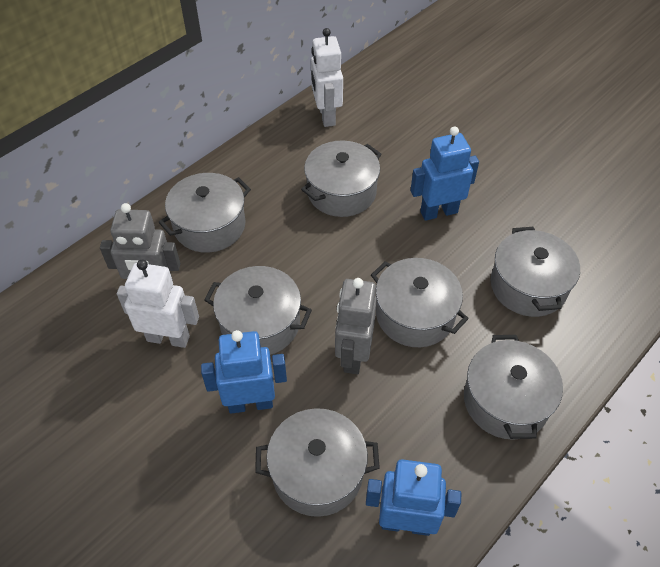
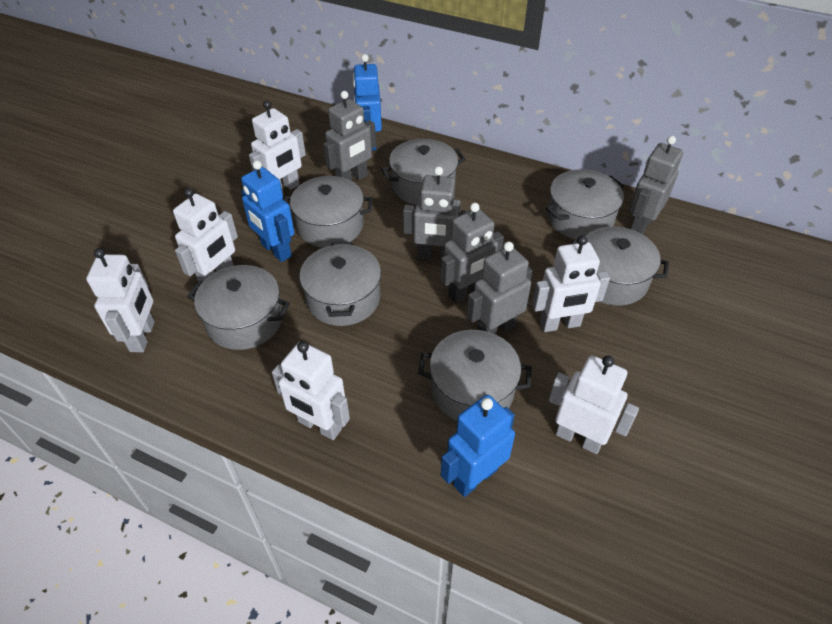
grey robot: [100,203,180,281] [335,278,377,374] = 2 -> [323,91,376,181] [403,166,469,261] [440,203,504,304] [466,242,533,335] [629,136,683,234] = 5
white robot: [117,260,199,348] [311,28,343,127] = 2 -> [86,248,155,352] [173,188,238,281] [249,100,306,193] [272,341,350,440] [532,235,610,332] [549,355,639,454] = 6

